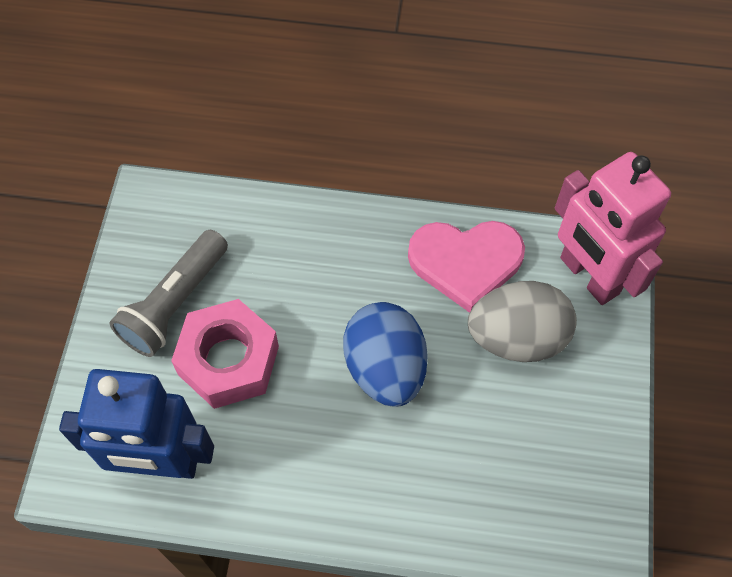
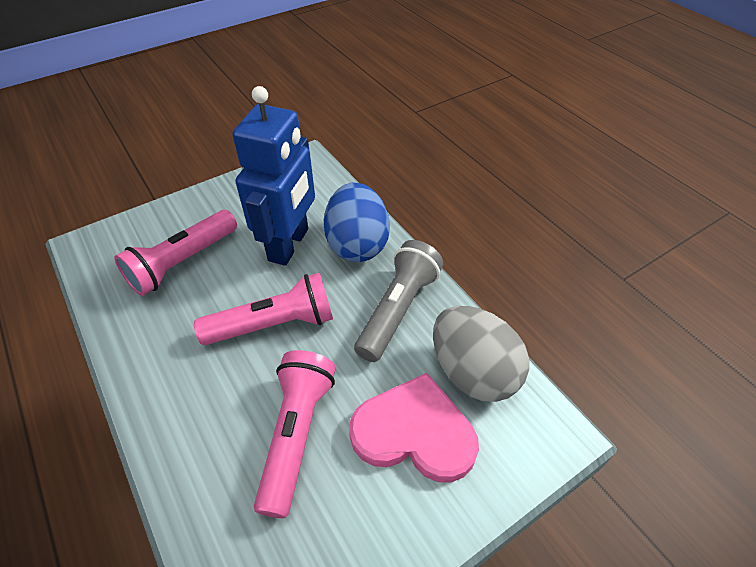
pink flashlight: none = 0 -> [114,210,237,296] [194,272,333,345] [254,350,336,518] = 3
pink nut: [171,299,279,409] = 1 -> none = 0
pink robot: [555,152,671,305] = 1 -> none = 0

